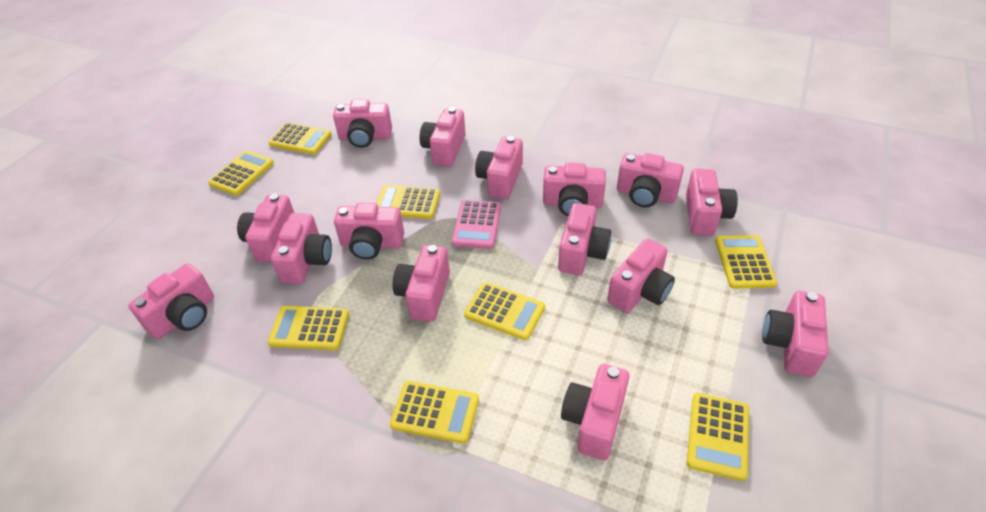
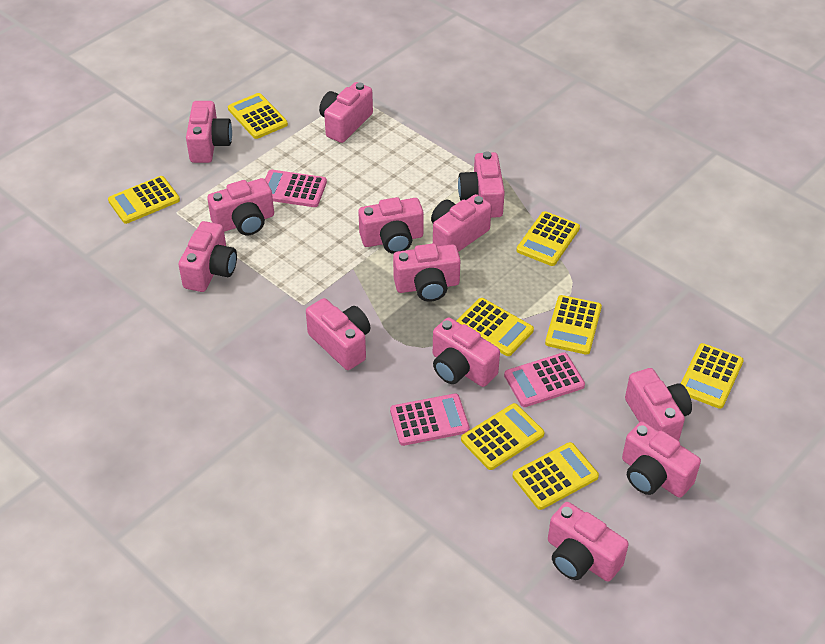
pink calculator: [452,200,501,249] = 1 -> [265,170,327,207] [390,393,470,446] [504,352,585,407] = 3
pink camera: [128,263,214,339] [237,194,294,263] [271,213,332,284] [333,99,392,148] [334,203,404,260] [393,245,450,322] [420,107,466,167] [475,136,523,199] [543,162,606,216] [558,203,611,275] [561,364,629,460] [607,239,675,313] [617,153,684,208] [686,169,738,236] [762,291,829,377] = 15 -> [178,221,237,292] [186,101,232,163] [207,178,274,235] [306,298,370,370] [319,82,373,143] [358,197,424,254] [393,243,461,302] [431,194,492,252] [433,317,500,387] [458,151,505,218] [548,502,629,582] [622,421,701,498] [625,368,692,441] = 13

